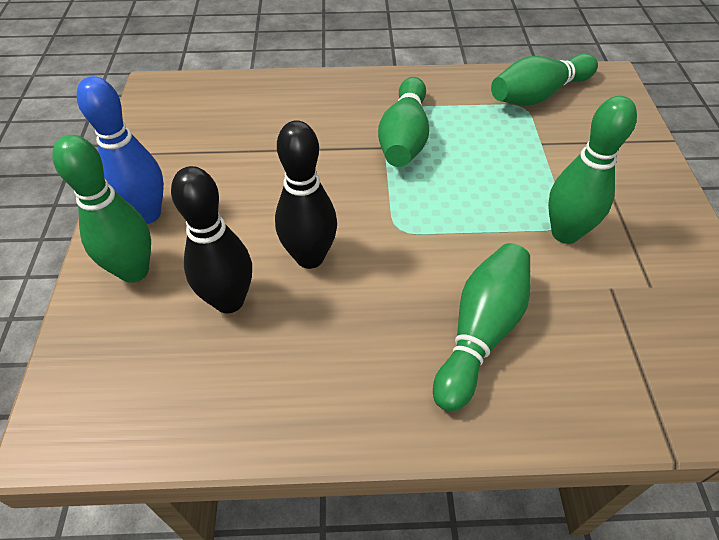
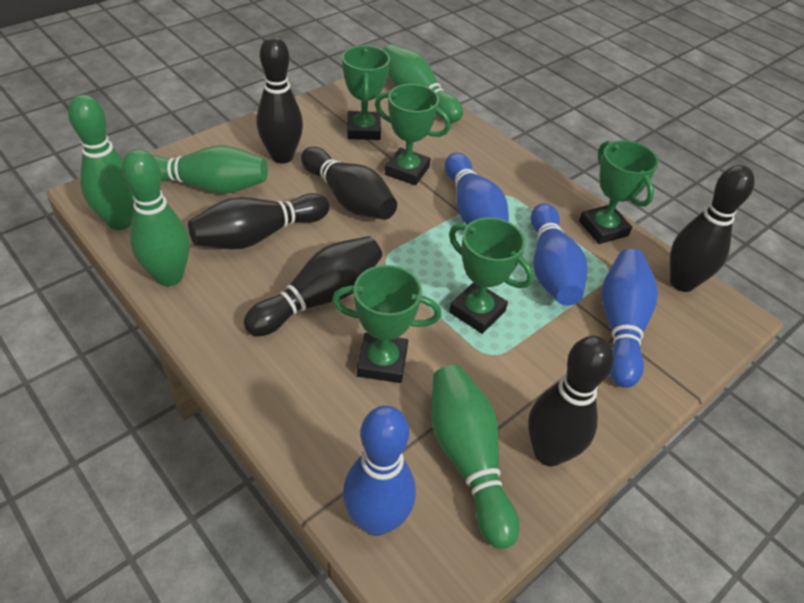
black bowling pin: [171,166,252,313] [275,120,337,269] = 2 -> [188,193,330,249] [244,236,382,336] [256,36,303,164] [301,147,397,220] [528,336,614,466] [670,165,755,292] = 6
blue bowling pin: [77,76,164,224] = 1 -> [343,406,416,536] [445,153,509,225] [531,203,588,306] [602,249,658,388] = 4
green trophy: none = 0 -> [332,265,441,383] [342,45,390,140] [375,84,451,185] [449,218,534,334] [579,140,659,244] = 5

